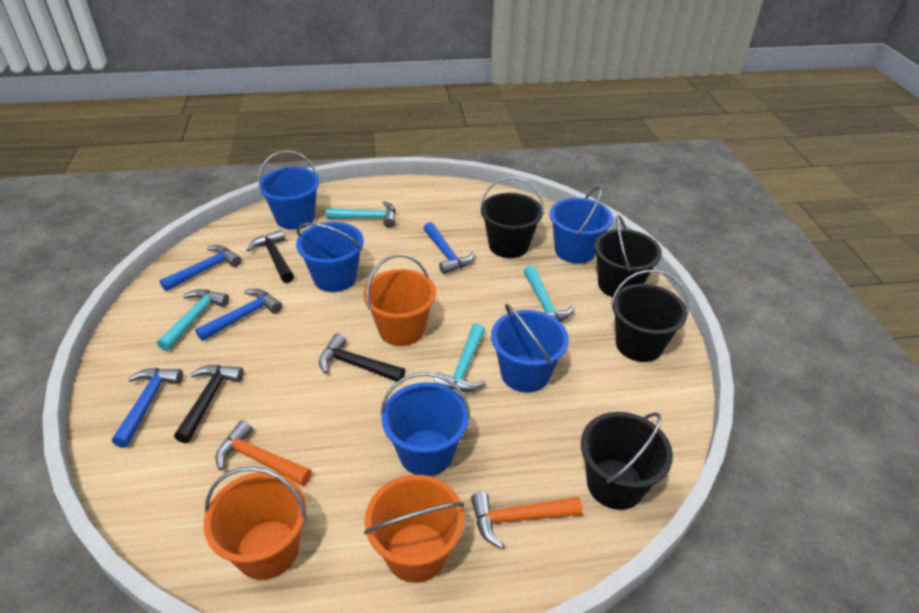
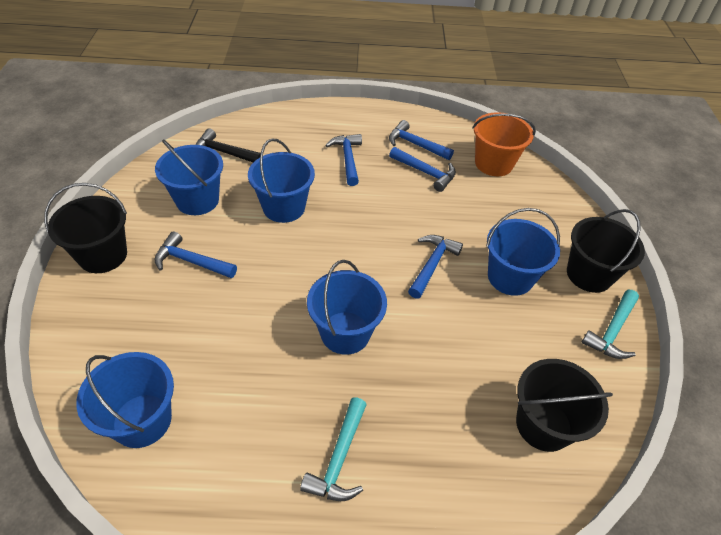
black bucket: [480,177,544,258] [581,412,673,510] [594,215,662,297] [611,270,689,362] = 4 -> [44,183,127,273] [516,359,613,452] [567,209,645,293] = 3
black hammer: [174,365,244,443] [247,230,294,283] [319,333,405,382] = 3 -> [195,128,261,162] = 1
blue hammer: [112,368,183,448] [159,245,241,291] [195,289,282,341] [424,222,475,274] = 4 -> [154,231,237,278] [325,134,362,186] [389,120,454,160] [389,147,456,192] [408,235,463,299] = 5
orange bucket: [203,467,307,580] [363,254,436,346] [364,475,464,583] = 3 -> [472,112,536,176] = 1
orange hammer: [215,420,312,486] [471,492,583,549] = 2 -> none = 0
turquoise hammer: [157,289,229,351] [326,201,396,228] [434,324,486,392] [524,266,575,322] = 4 -> [300,397,367,501] [581,290,639,359] = 2

